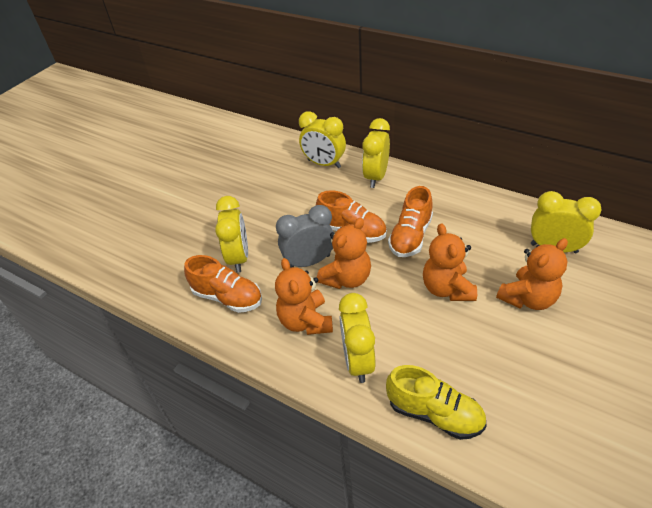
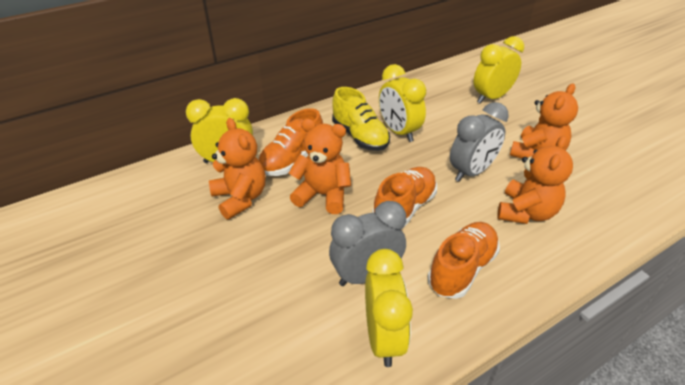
grey clock: [276,205,333,268] = 1 -> [329,201,406,286] [450,102,509,182] = 2
yellow clock: [215,196,248,273] [299,111,346,168] [339,293,376,383] [362,118,390,188] [531,191,602,253] = 5 -> [186,98,253,163] [365,249,413,367] [379,64,426,142] [473,36,524,104] = 4

